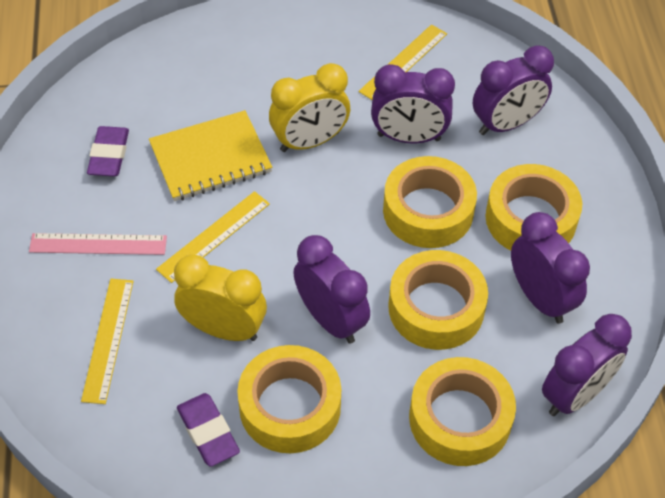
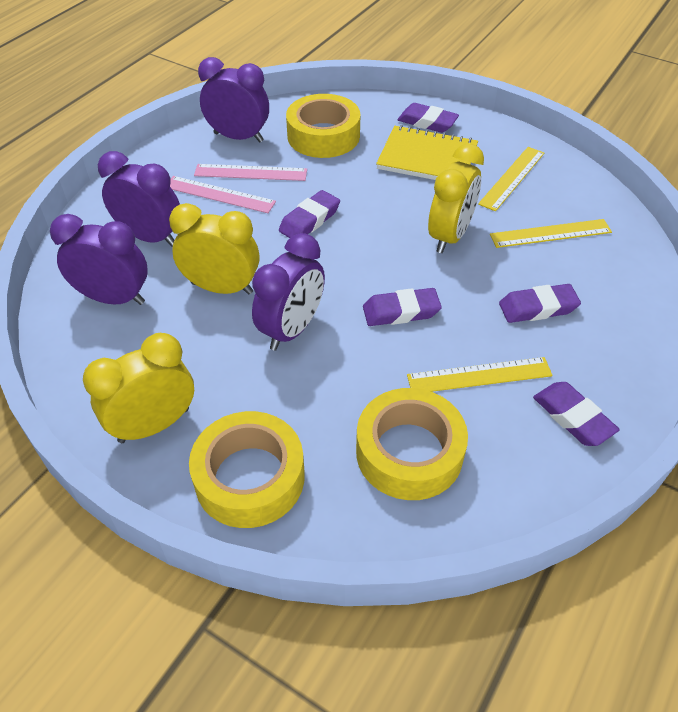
pink ruler: [29,233,167,255] = 1 -> [170,176,276,213] [194,164,307,181] = 2
purple clock: [293,235,370,344] [371,64,455,143] [473,45,554,135] [511,212,590,323] [542,314,632,416] = 5 -> [50,214,148,305] [98,151,180,247] [198,57,269,142] [252,233,325,351] = 4
purple eraser: [87,126,129,176] [177,393,240,467] = 2 -> [279,190,340,238] [363,288,442,326] [398,103,459,133] [499,284,581,323] [533,382,620,446] = 5
yellow clock: [174,254,267,341] [269,63,350,152] = 2 -> [83,333,194,443] [169,203,259,295] [428,144,484,253] = 3
yellow tape: [237,345,341,453] [383,156,477,248] [388,250,488,350] [409,357,516,466] [486,164,582,250] = 5 -> [189,411,305,528] [286,94,360,158] [356,388,468,500] = 3

